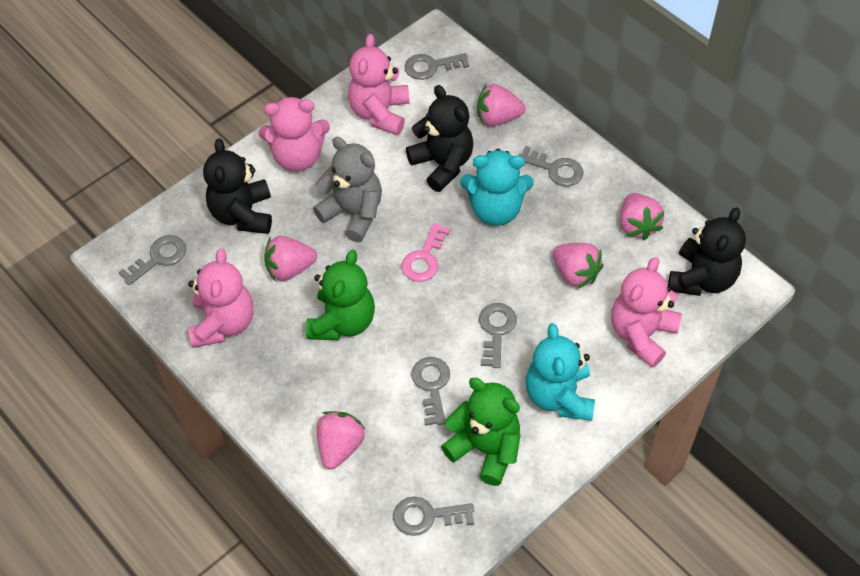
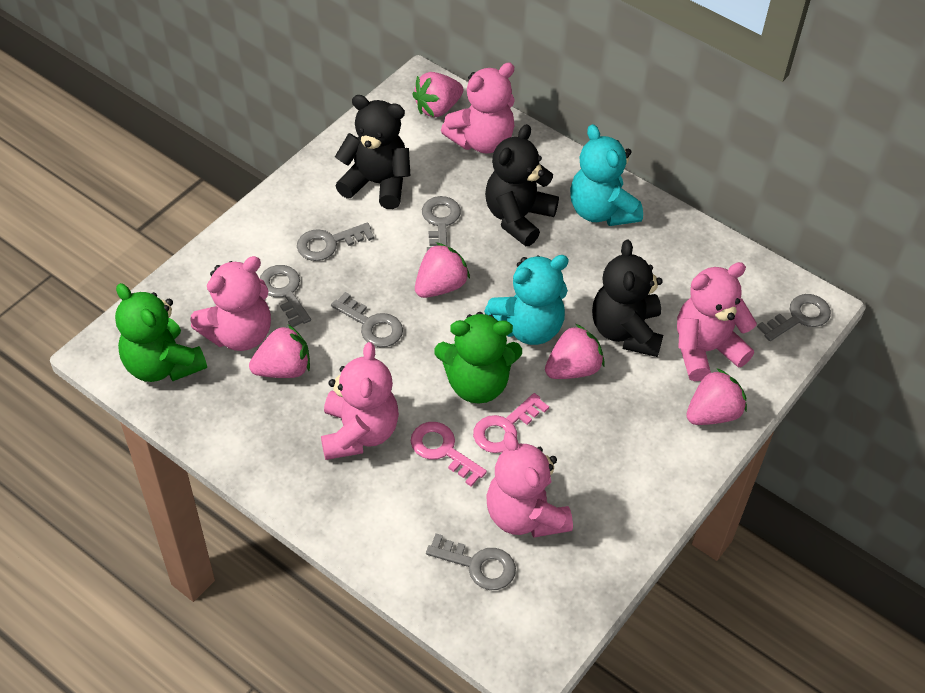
grey teddy bear: [313,137,382,242] = 1 -> none = 0
pink key: [402,223,450,282] = 1 -> [411,422,487,487] [473,393,549,453] = 2
pink teddy bear: [188,249,254,348] [259,96,330,172] [348,34,409,135] [611,257,682,368] = 4 -> [190,256,271,351] [321,342,399,460] [441,62,515,154] [486,432,573,538] [677,262,757,381] = 5

